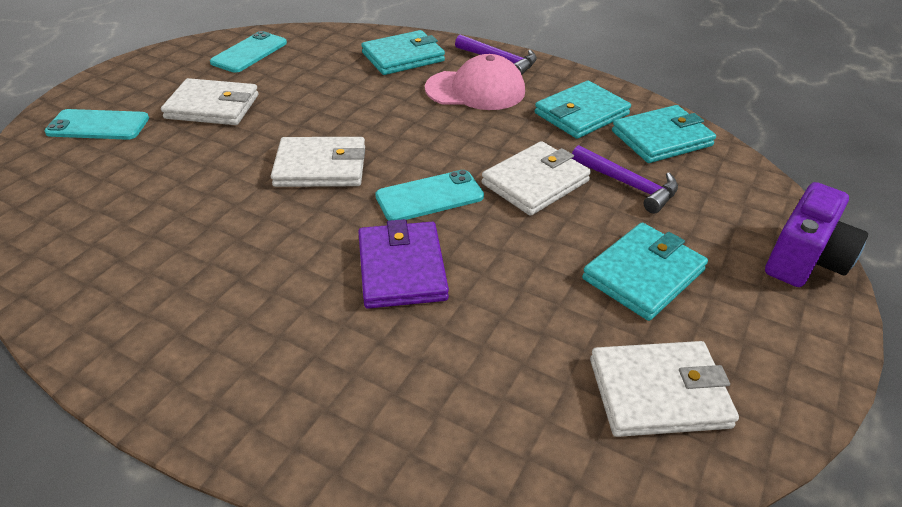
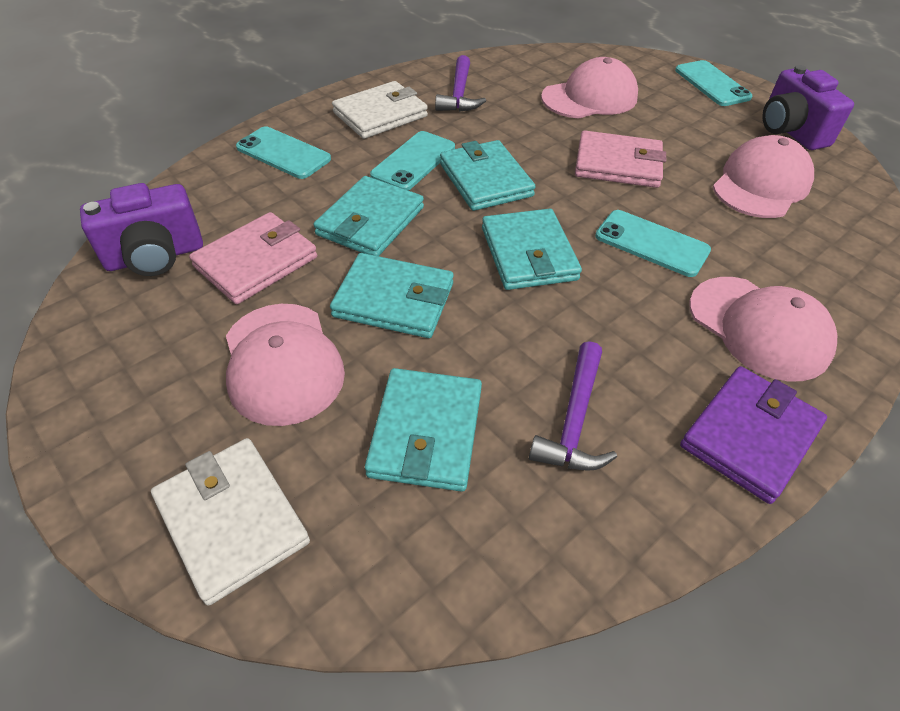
pink cap: [425,54,525,110] = 1 -> [226,304,345,426] [541,57,638,119] [689,277,837,381] [713,135,814,218] = 4
pink wallet: none = 0 -> [189,212,317,304] [575,130,666,188] = 2
purple camera: [765,182,868,287] = 1 -> [80,183,203,276] [762,65,854,150] = 2
turquoise phone: [44,109,149,140] [210,31,287,73] [375,170,484,221] = 3 -> [236,126,331,179] [370,131,455,191] [595,210,711,277] [675,60,752,106] = 4
turquoise wallet: [361,30,445,75] [535,81,631,139] [582,223,708,321] [612,105,716,163] = 4 -> [314,176,424,256] [330,253,454,338] [365,368,482,492] [440,140,536,211] [482,209,582,290] = 5
white wallet: [161,78,259,125] [271,137,365,187] [482,141,591,216] [590,341,739,437] = 4 -> [151,438,310,606] [332,81,428,139] = 2

